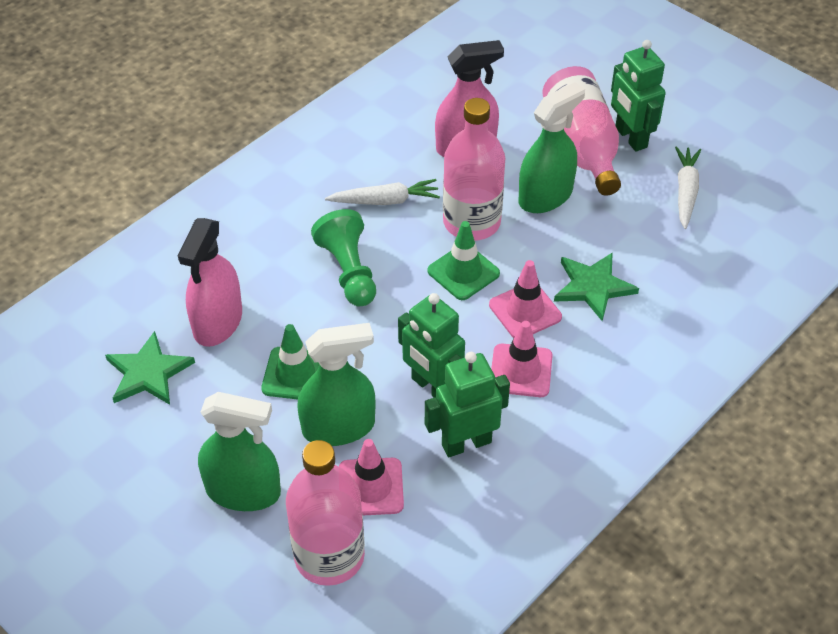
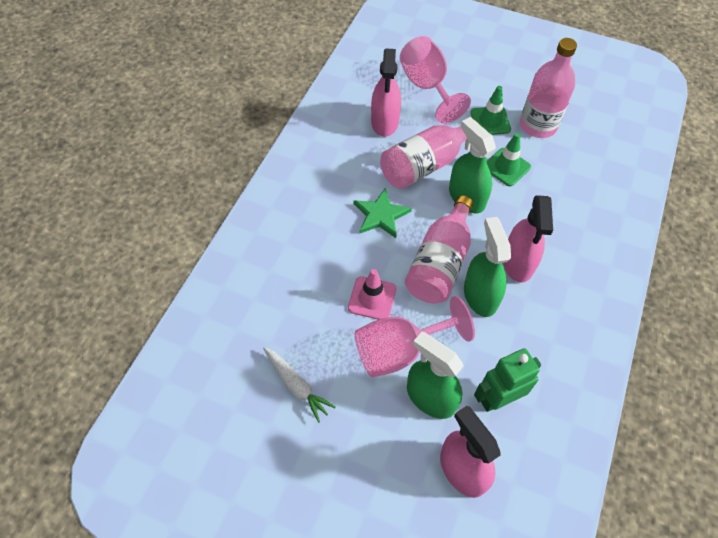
green pawn: [311,209,376,306] = 1 -> none = 0
green robot: [398,293,465,397] [425,352,510,457] [611,40,666,152] = 3 -> [474,348,541,412] = 1
green star: [105,331,195,405] [554,252,639,321] = 2 -> [354,188,412,238] = 1
pink goblet: none = 0 -> [355,296,475,377] [400,36,471,123] = 2
pink spray bottle: [178,218,242,347] [435,40,504,157] = 2 -> [371,48,401,137] [440,406,500,498] [503,195,553,283] = 3
pink traffic cone: [339,439,404,515] [489,260,562,338] [491,321,553,397] = 3 -> [348,269,396,320] = 1
white carrot: [325,179,440,205] [675,146,701,229] = 2 -> [263,347,336,423] = 1

